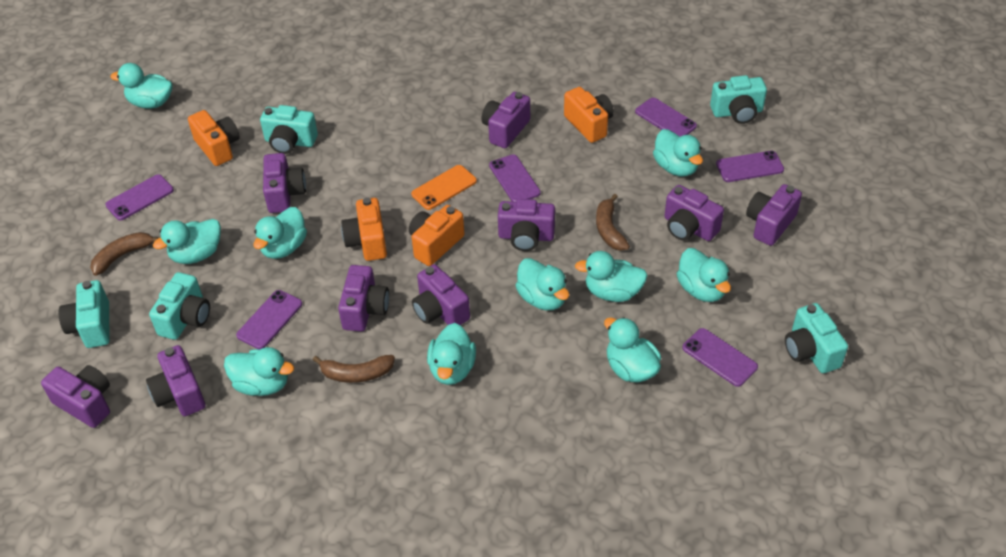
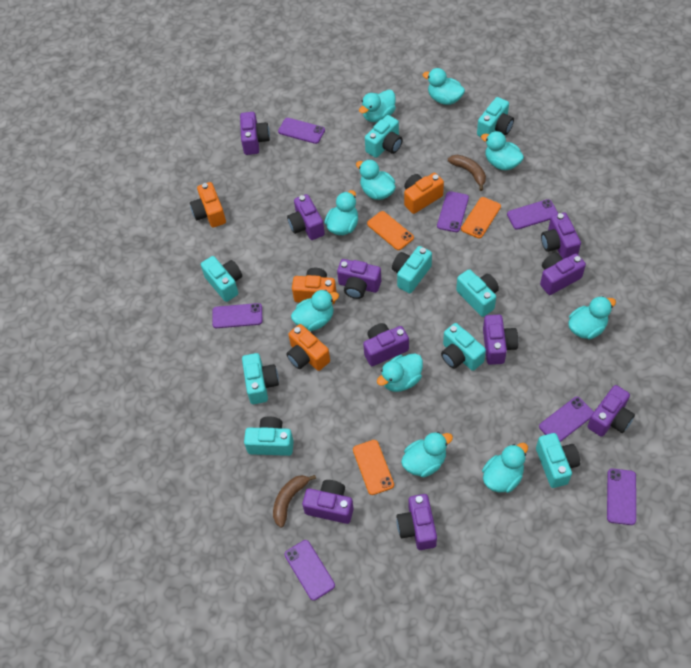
brown banana: [90,232,161,276] [313,355,395,383] [596,194,630,251] = 3 -> [273,475,316,528] [448,155,486,191] = 2
orange phone: [411,165,477,210] = 1 -> [353,440,394,495] [367,211,414,250] [461,197,501,238] = 3
purple camera: [41,365,110,428] [146,345,205,416] [263,153,306,213] [338,265,389,331] [412,264,470,325] [481,92,530,148] [498,199,555,251] [664,185,724,241] [746,184,802,246] = 9 -> [240,112,270,155] [287,194,325,240] [302,480,354,524] [337,259,381,299] [363,323,409,366] [396,494,437,550] [483,315,518,365] [540,253,586,295] [541,213,581,259] [587,385,635,437] = 10
purple phone: [105,174,174,220] [236,290,302,349] [489,154,541,202] [635,98,697,137] [682,328,758,387] [716,151,784,182] = 6 -> [212,303,262,328] [278,118,325,144] [285,540,335,601] [437,191,469,232] [507,199,558,230] [539,397,594,442] [607,468,636,525] = 7
turquoise camera: [59,280,110,348] [149,272,210,340] [260,105,318,154] [710,75,767,124] [785,303,848,373] = 5 -> [201,256,242,302] [242,353,279,404] [244,416,294,456] [365,115,403,158] [392,246,432,293] [441,323,486,371] [456,269,499,317] [477,97,514,137] [536,433,580,488] = 9

